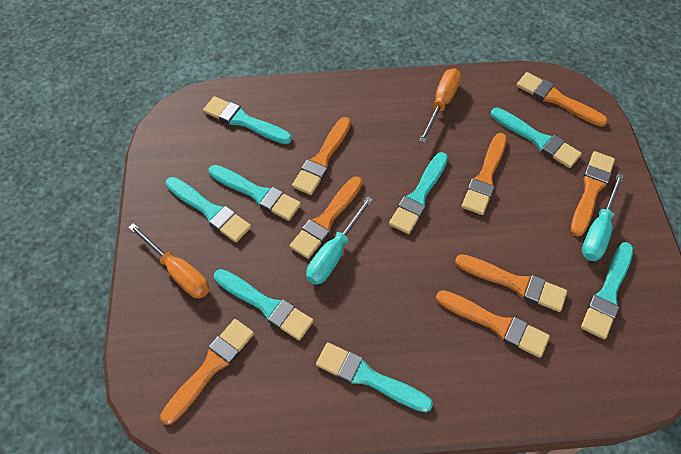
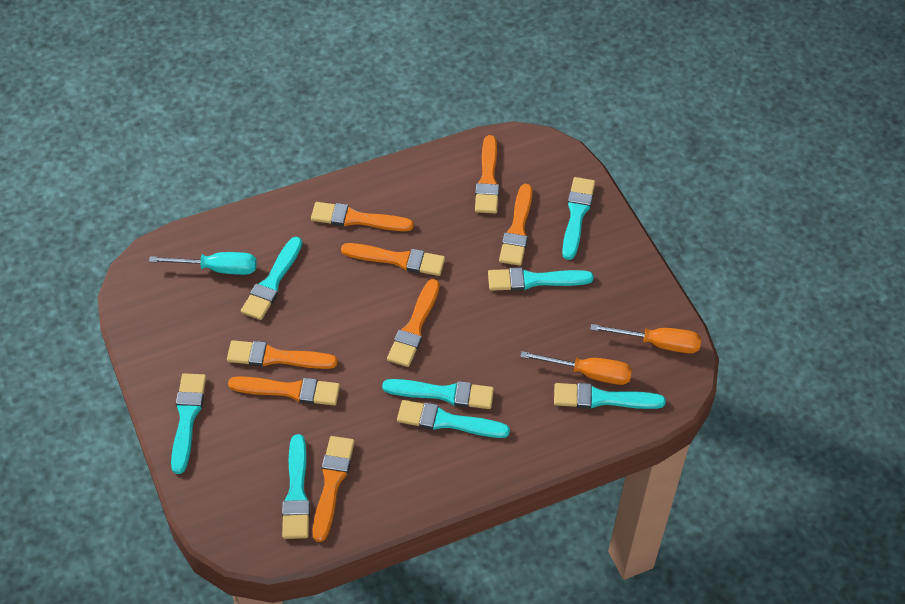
turquoise screwdriver: [306,196,373,285] [582,173,624,261] = 2 -> [149,252,257,275] = 1

